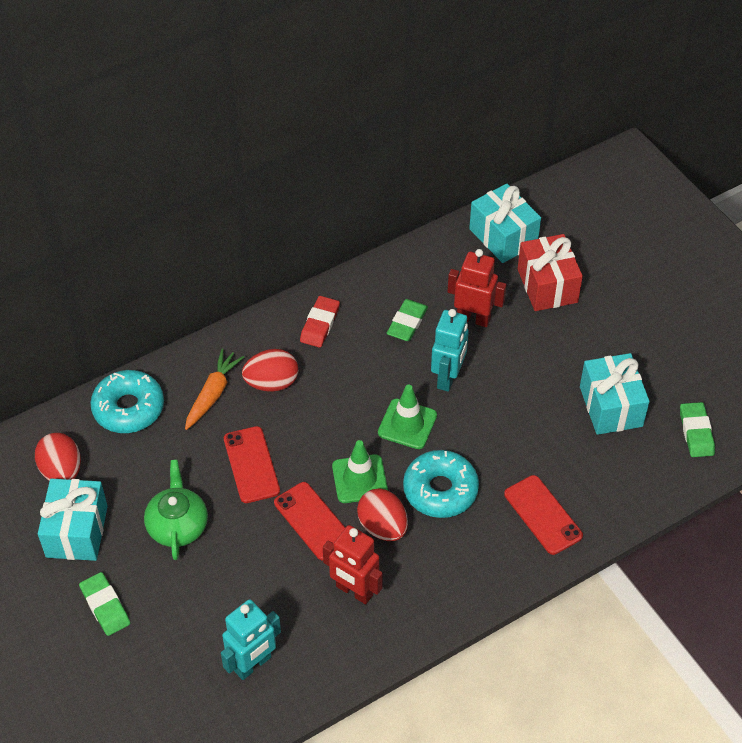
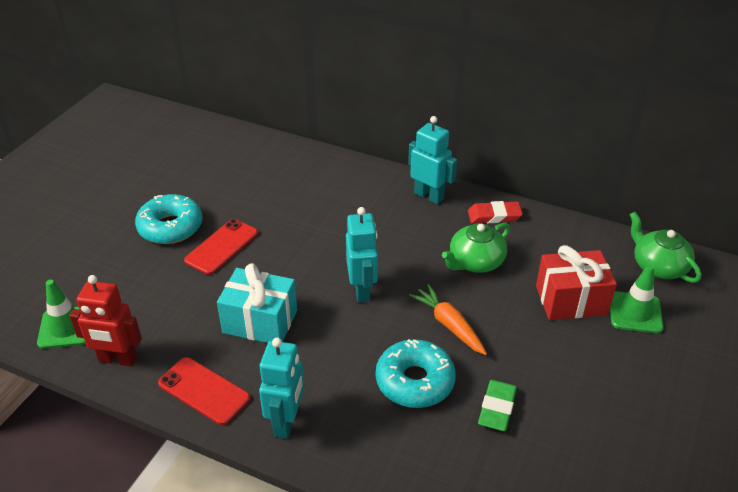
green eraser: [79,572,130,636] [387,299,428,341] [680,402,715,457] = 3 -> [478,380,517,431] = 1
green teapot: [144,460,208,560] = 1 -> [442,223,510,273] [629,212,701,283] = 2
red egg: [35,433,81,481] [242,349,298,392] [357,489,408,541] = 3 -> none = 0
red phone: [224,426,280,503] [274,482,345,561] [504,475,583,555] = 3 -> [158,357,250,425] [184,219,258,275] = 2
red robot: [323,525,383,604] [447,249,507,327] = 2 -> [69,275,142,366] = 1
turquoise gift: [38,479,108,561] [469,184,541,263] [580,353,650,435] = 3 -> [217,263,297,343] = 1
turquoise robot: [221,599,281,680] [431,309,469,392] = 2 -> [259,338,304,439] [346,207,378,302] [408,116,457,204] = 3

